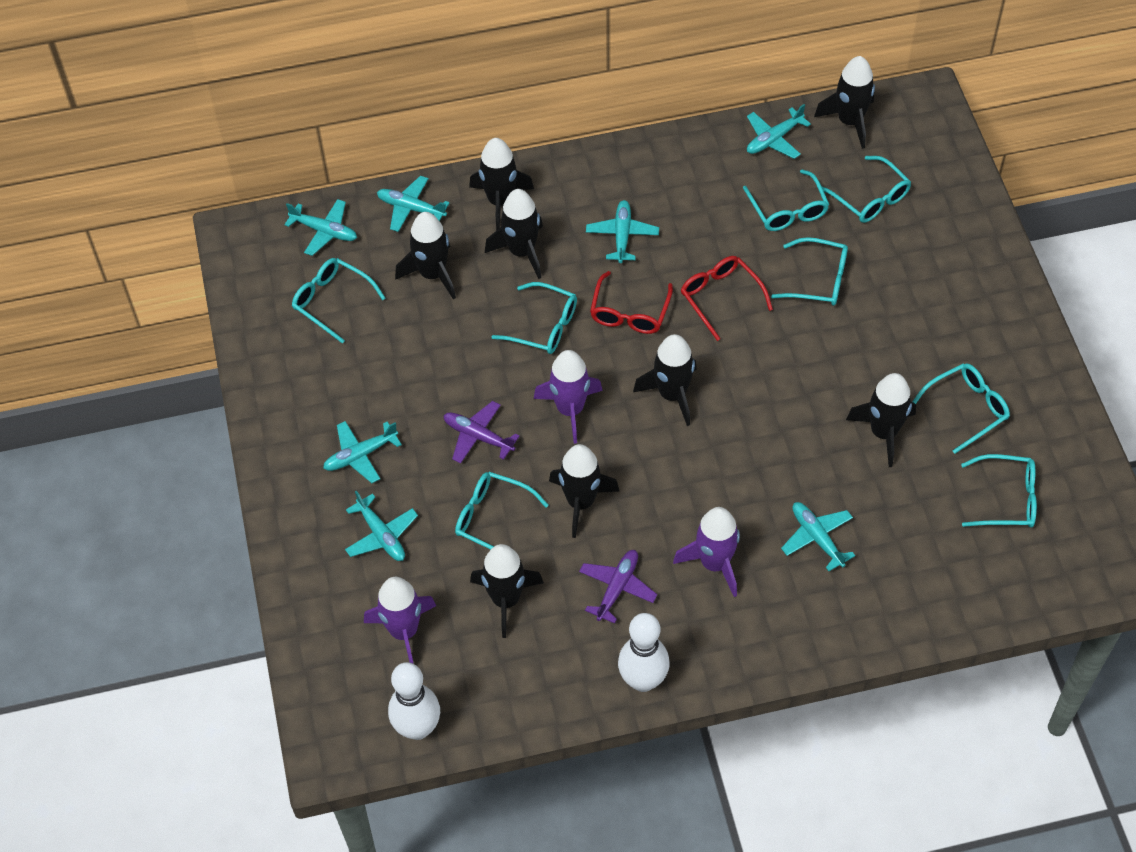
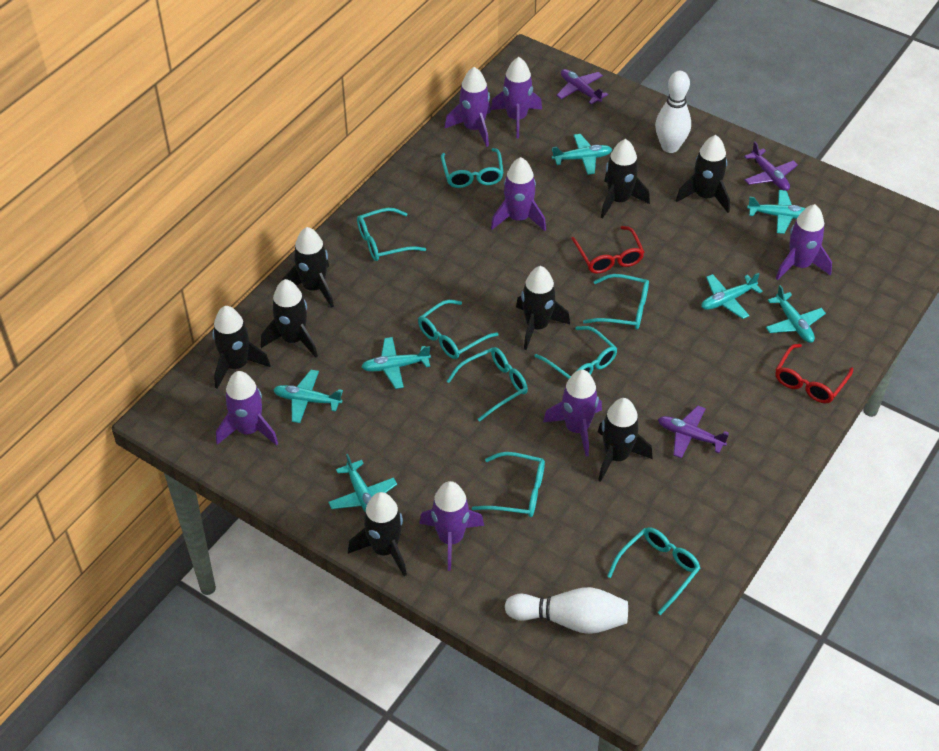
purple plane: [444,401,519,463] [579,550,657,624] = 2 -> [556,69,608,104] [658,406,729,458] [744,141,798,191] = 3
purple rocket: [364,577,436,664] [534,350,603,444] [673,507,740,597] = 3 -> [216,371,278,446] [419,481,484,571] [445,67,491,147] [491,57,542,139] [491,157,546,231] [543,370,602,457] [776,204,832,280] = 7

